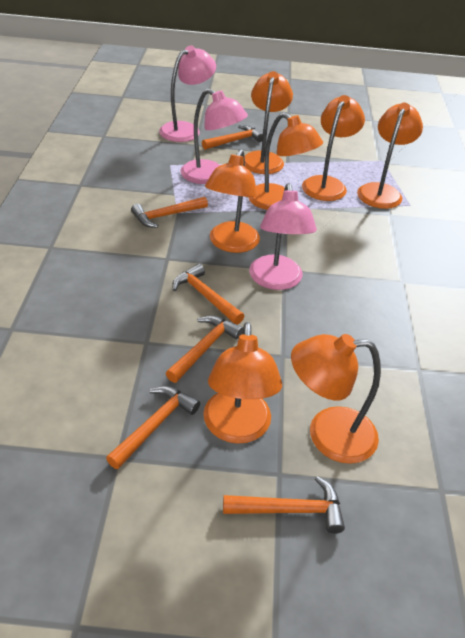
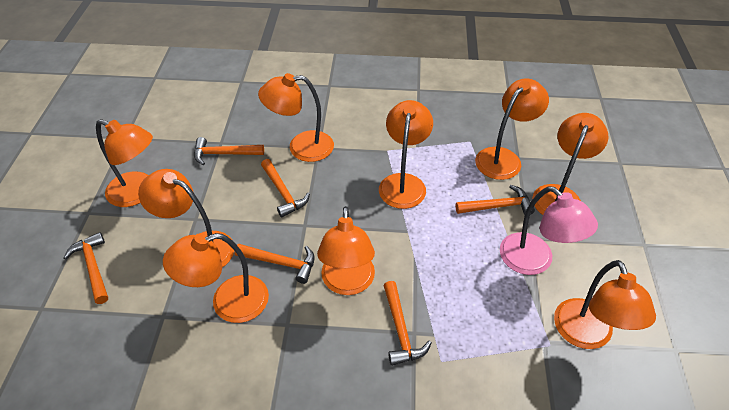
orange lamp: [203,322,282,444] [205,149,260,253] [245,71,293,174] [248,113,323,210] [291,334,381,464] [302,95,365,201] [357,103,423,209] = 7 -> [96,119,153,207] [138,169,234,267] [163,233,269,323] [258,73,334,162] [317,206,375,295] [379,100,433,209] [475,78,549,180] [532,113,608,215] [554,260,656,349] = 9
pink lamp: [159,45,216,142] [181,89,248,184] [249,183,317,290] = 3 -> [500,186,598,275] = 1

